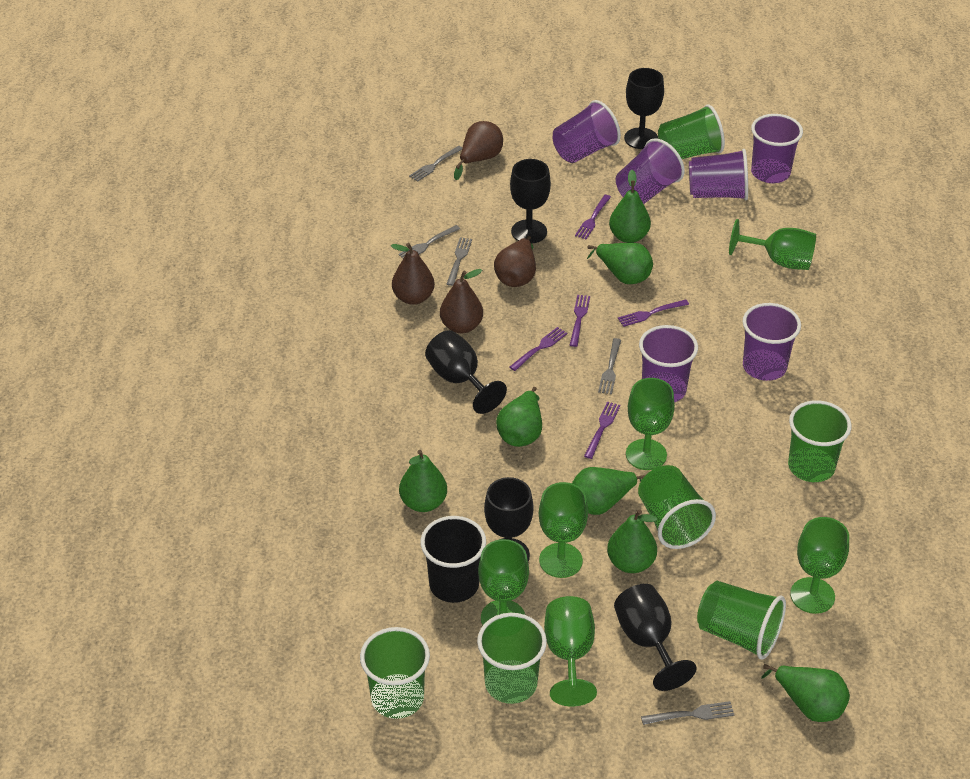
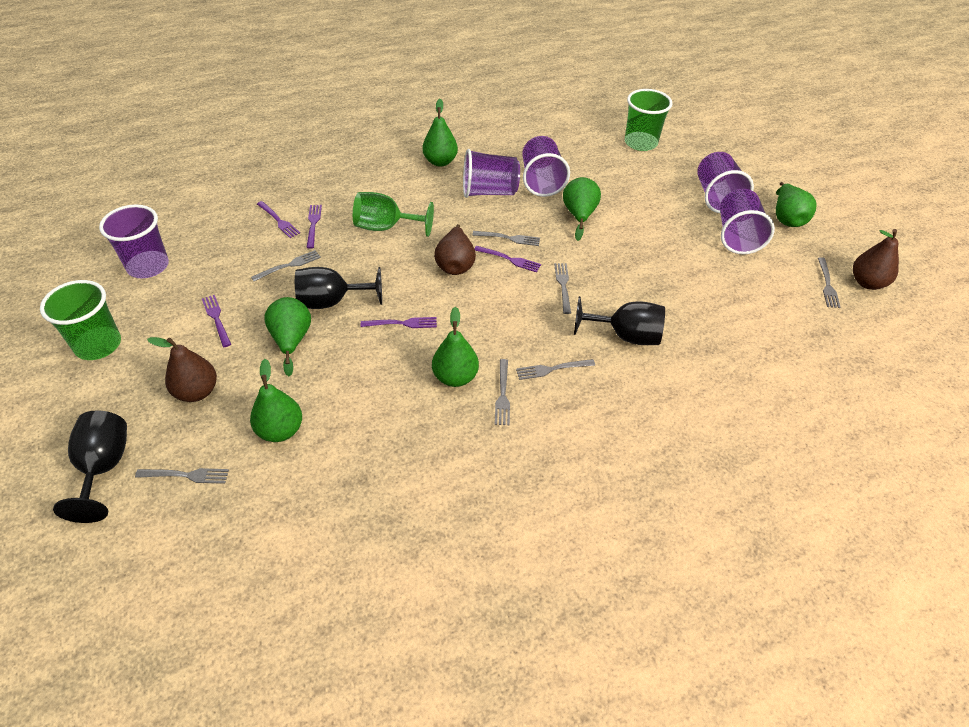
black cup: [420,516,486,603] = 1 -> none = 0
black goblet: [425,330,507,414] [484,477,533,562] [510,159,551,244] [614,584,697,691] [624,68,664,149] = 5 -> [53,410,127,523] [295,267,382,309] [574,296,665,345] = 3
brown pear: [391,243,435,305] [440,269,483,333] [454,121,503,180] [494,236,536,287] = 4 -> [147,337,217,402] [434,224,476,275] [853,229,899,290] = 3
green cup: [360,627,430,719] [477,613,547,704] [638,465,716,549] [658,104,725,159] [697,581,786,660] [788,400,852,482] = 6 -> [40,280,121,360] [625,89,673,151] = 2
green goblet: [478,539,529,625] [539,482,588,578] [544,596,597,706] [626,378,675,470] [729,219,816,270] [790,517,849,614] = 6 -> [353,192,434,237] = 1
green pear: [399,450,447,512] [496,387,542,447] [572,467,645,515] [587,243,653,284] [607,509,657,573] [609,170,651,243] [761,664,850,722] = 7 -> [250,359,302,442] [264,297,311,376] [422,99,458,167] [432,307,479,387] [563,177,601,241] [776,182,817,227] = 6
grey fork: [398,225,460,259] [409,146,462,182] [447,237,472,286] [598,338,621,394] [641,701,734,725] = 5 -> [135,468,229,484] [251,250,321,281] [472,231,540,246] [495,359,510,425] [516,359,595,380] [554,263,571,314] [818,257,841,308] = 7
purple cup: [553,100,621,163] [616,138,685,204] [639,325,698,403] [689,149,748,200] [742,303,801,381] [751,114,803,183] = 6 -> [99,205,169,278] [463,149,520,198] [522,136,570,197] [697,152,754,213] [720,189,775,255] = 5

